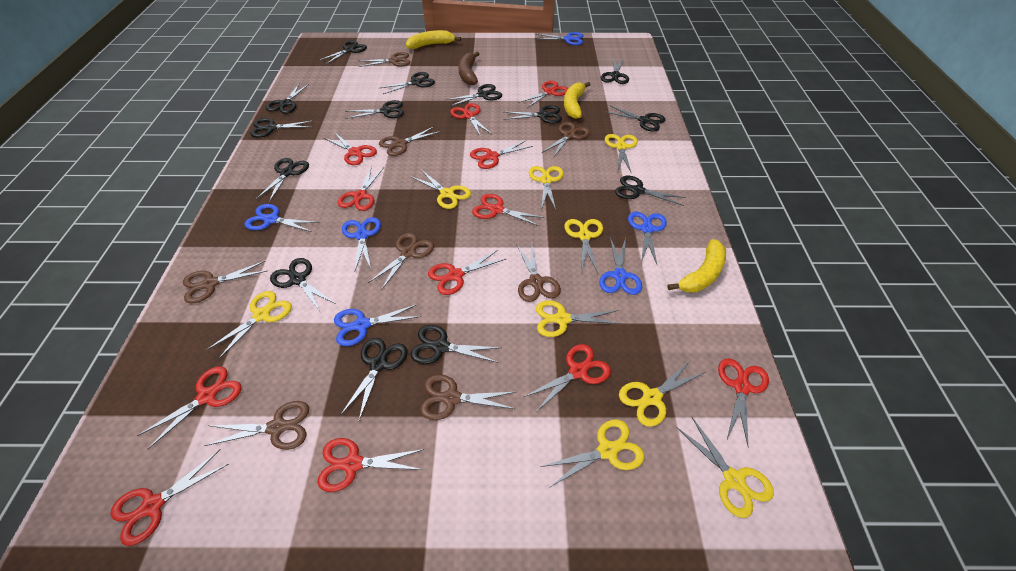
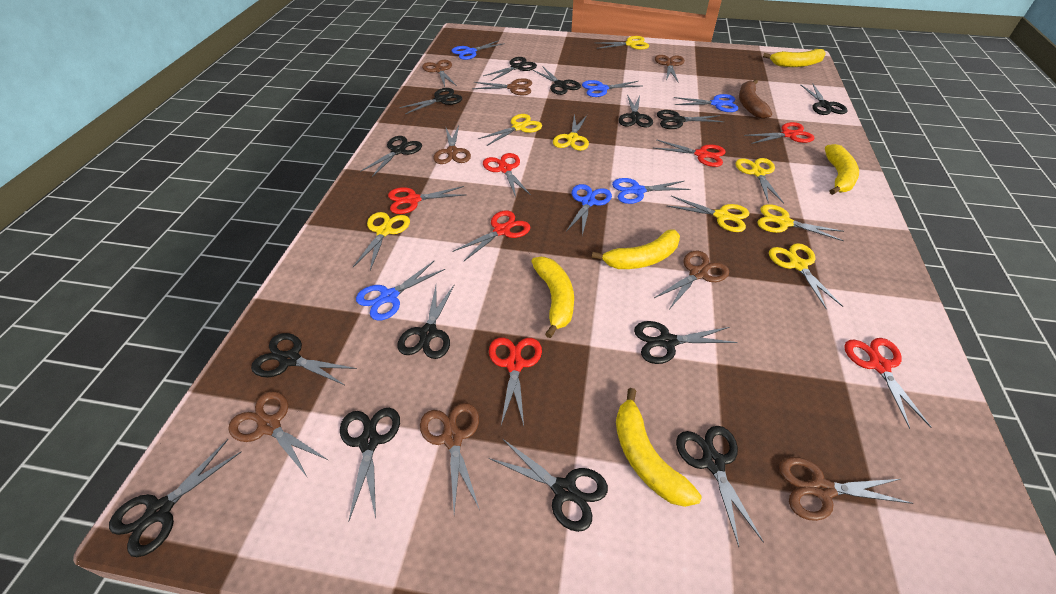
red scissors: [110,449,229,546] [137,366,242,449] [317,438,424,492] [324,132,377,165] [337,166,384,211] [428,250,506,295] [450,103,492,136] [470,140,533,169] [472,194,545,227] [519,81,568,108] [524,344,611,413] [718,358,769,445] = 12 -> [388,186,467,214] [452,210,530,261] [483,153,531,197] [489,337,542,426] [654,139,726,167] [744,122,815,144] [844,338,932,429] = 7
yellow banana: [406,30,461,49] [564,82,591,119] [667,239,726,292] = 3 -> [531,257,574,338] [592,229,680,269] [616,388,702,507] [763,49,826,67] [825,144,859,195] = 5
yellow scissors: [206,291,292,360] [412,170,471,209] [529,166,564,210] [536,300,622,337] [540,419,645,487] [564,219,603,273] [605,134,638,172] [619,361,705,427] [676,417,774,518] = 9 -> [353,212,410,270] [478,114,542,146] [553,114,589,151] [597,36,649,50] [667,196,749,232] [736,158,784,204] [757,204,844,241] [769,243,843,309] = 8

